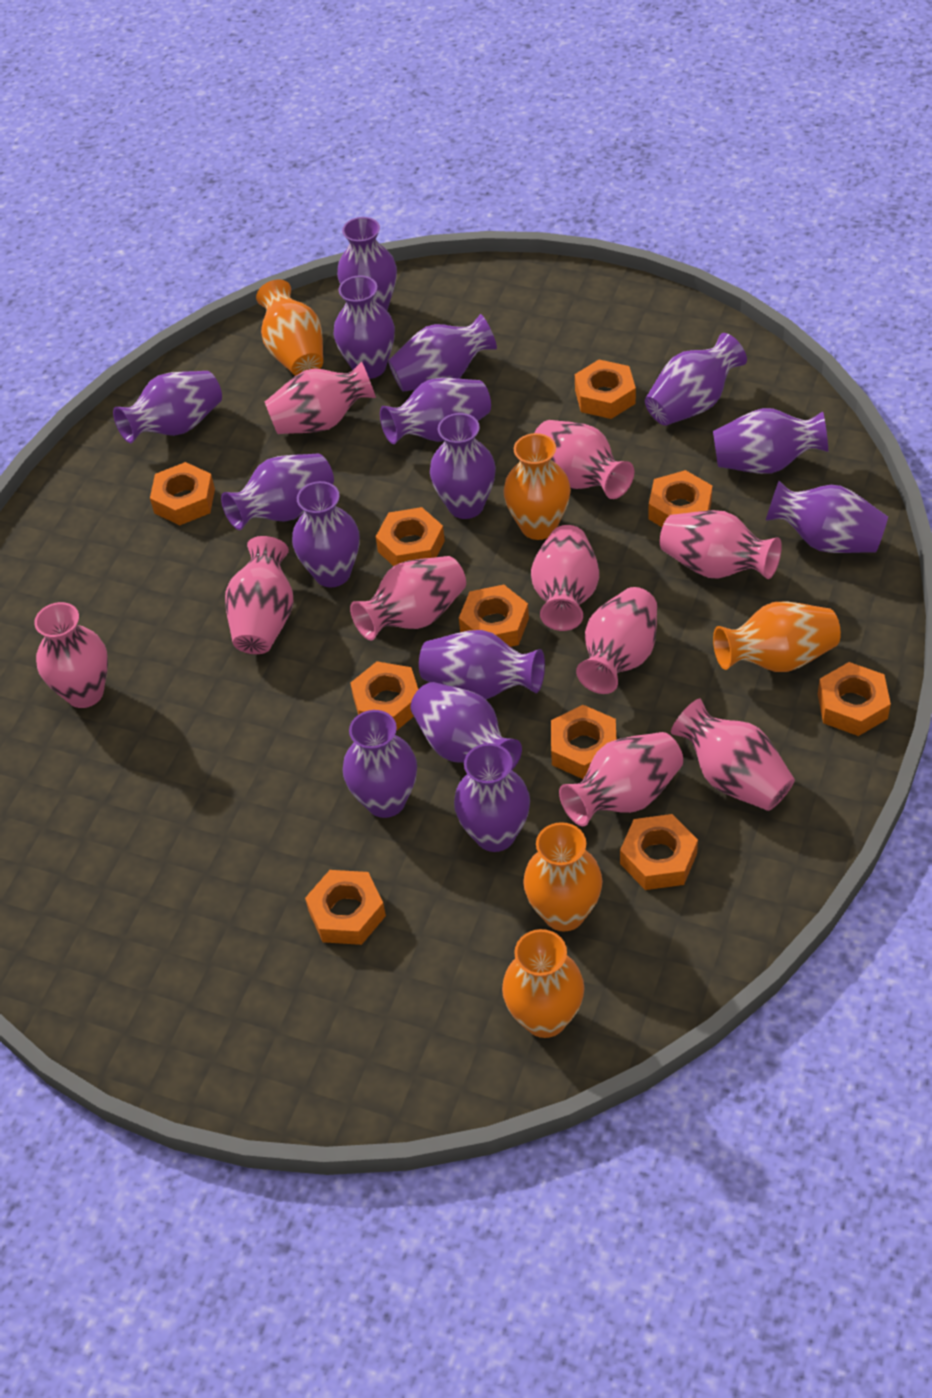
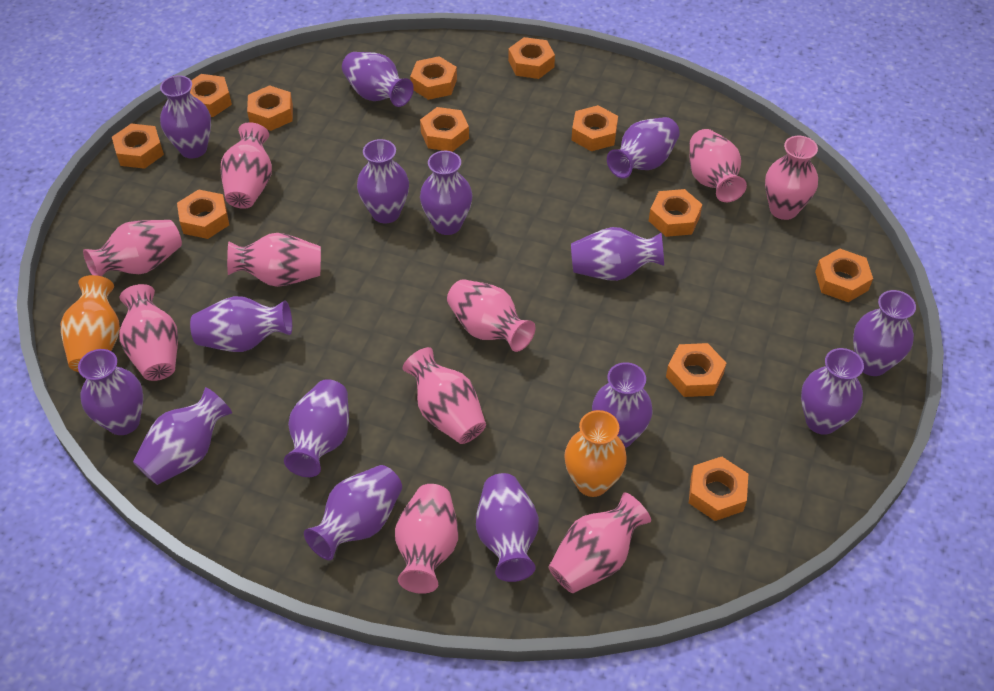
orange nut: [150,462,215,525] [305,870,386,945] [350,661,418,731] [376,507,445,566] [459,585,529,647] [551,705,616,779] [575,360,636,419] [620,814,698,890] [648,470,712,527] [818,662,891,736] = 10 -> [112,124,164,169] [177,189,229,239] [190,74,232,117] [247,85,293,131] [410,56,457,100] [420,107,469,152] [508,37,555,79] [571,105,618,151] [649,189,703,237] [666,343,726,397] [689,457,748,521] [815,248,873,302] = 12
orange vase: [256,279,323,376] [502,929,584,1038] [504,433,571,540] [523,822,603,932] [713,602,841,672] = 5 -> [61,275,120,372] [564,410,627,497] = 2

